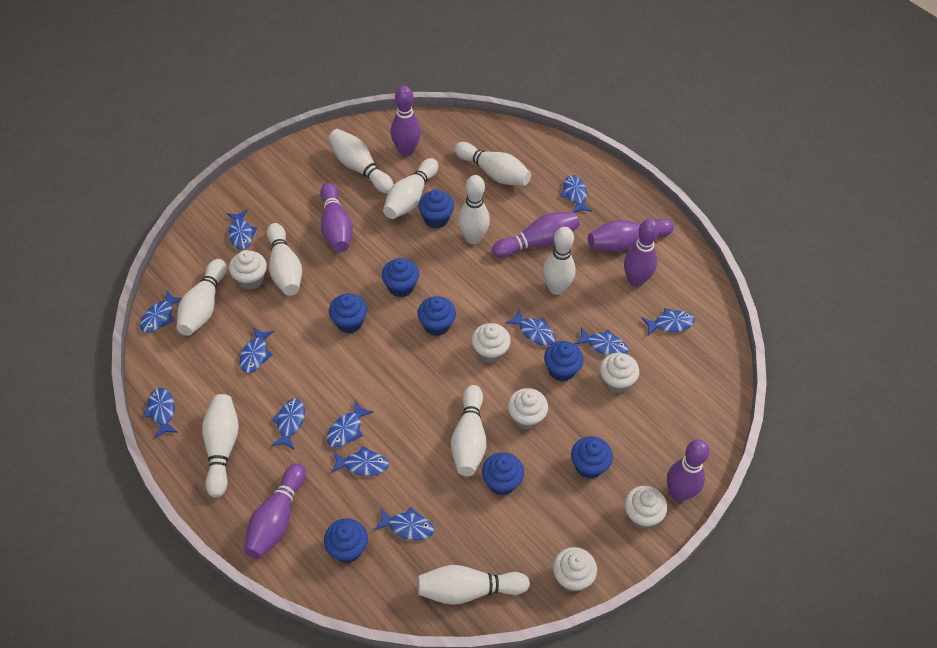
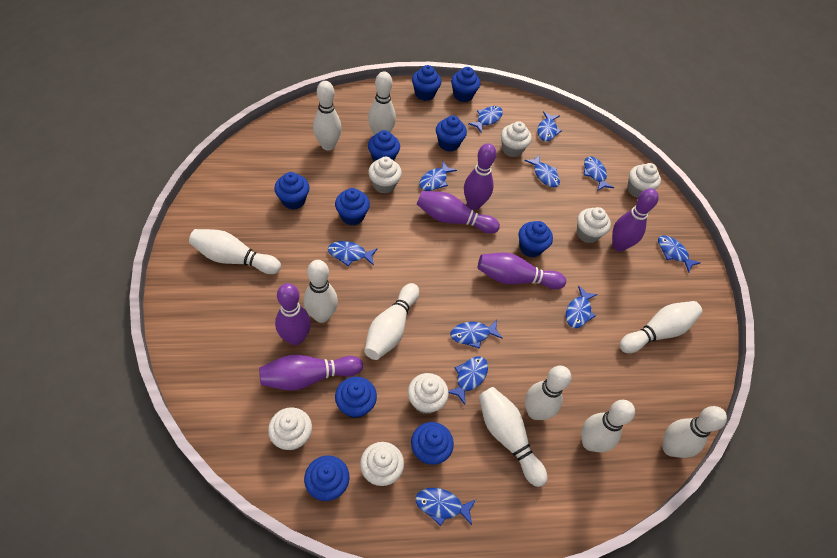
blue cupcake: [324,518,368,563] [329,293,367,333] [382,258,419,297] [417,296,456,336] [418,189,454,228] [482,452,524,495] [544,341,584,382] [571,436,613,479] = 8 -> [274,172,310,210] [304,455,350,501] [335,188,370,225] [335,377,377,418] [368,130,400,162] [411,422,454,465] [412,65,441,101] [436,115,467,152] [451,67,480,102] [519,221,553,257] = 10
blue fish: [140,291,182,333] [143,388,178,439] [227,210,257,249] [239,327,274,373] [271,399,305,449] [327,401,374,448] [331,446,389,476] [374,507,434,540] [505,308,556,346] [560,175,592,213] [575,327,628,356] [642,308,695,335] = 12 -> [328,241,378,266] [416,488,476,526] [419,161,457,191] [449,356,488,405] [450,320,503,349] [468,106,503,133] [525,155,560,187] [537,111,561,141] [566,286,598,328] [584,156,614,191] [658,235,701,272] = 11
purple bowling pin: [244,463,306,559] [320,183,353,252] [391,86,421,156] [492,212,580,258] [588,219,674,252] [624,219,659,287] [667,440,709,501] = 7 -> [259,355,363,391] [275,283,311,345] [417,191,500,234] [464,143,496,210] [478,252,566,289] [612,188,659,252] = 6
white cupcake: [229,250,267,290] [472,323,511,363] [508,388,548,430] [553,547,597,592] [600,353,639,394] [624,486,667,529] = 6 -> [268,407,312,451] [360,442,404,486] [368,157,402,194] [408,373,449,414] [501,121,532,157] [577,207,611,243] [627,163,661,198] = 7

